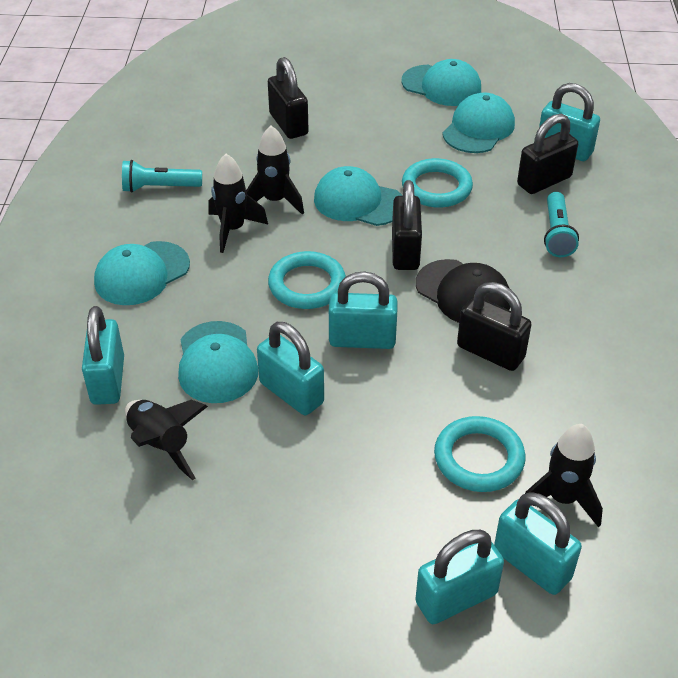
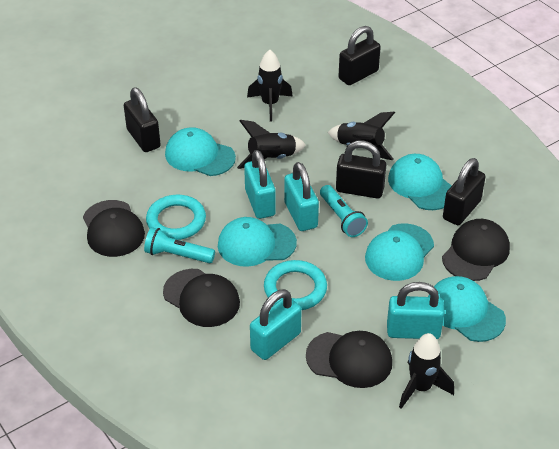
black cap: [416,259,510,323] = 1 -> [83,200,145,257] [163,269,240,327] [306,331,392,388] [442,219,510,281] = 4
turquoise padlock: [82,306,124,405] [257,322,324,415] [329,271,398,349] [415,530,504,624] [494,492,582,595] [539,83,600,161] = 6 -> [244,150,276,219] [250,289,302,360] [284,162,319,231] [387,282,445,339] = 4
turquoise ring: [268,251,346,309] [402,158,473,208] [434,416,525,492] = 3 -> [146,195,206,240] [264,260,327,310] = 2

